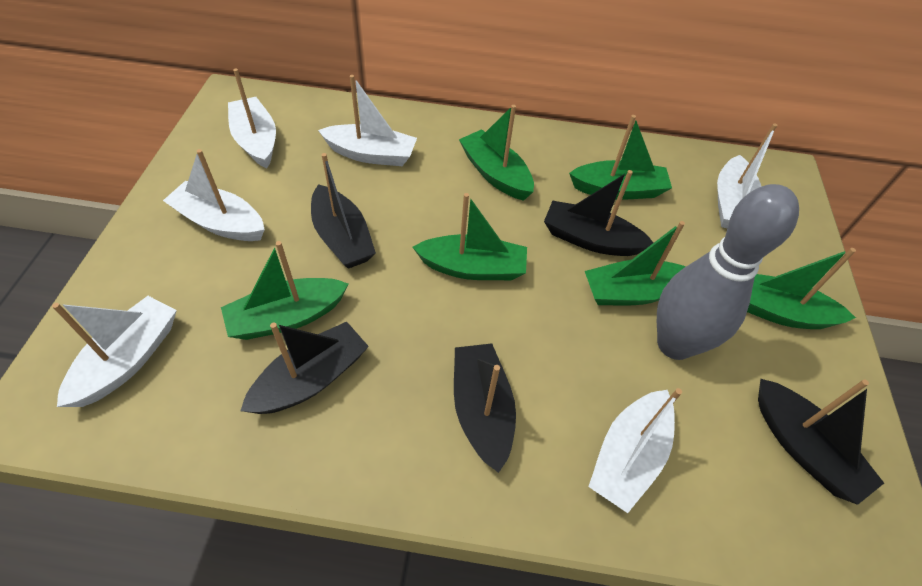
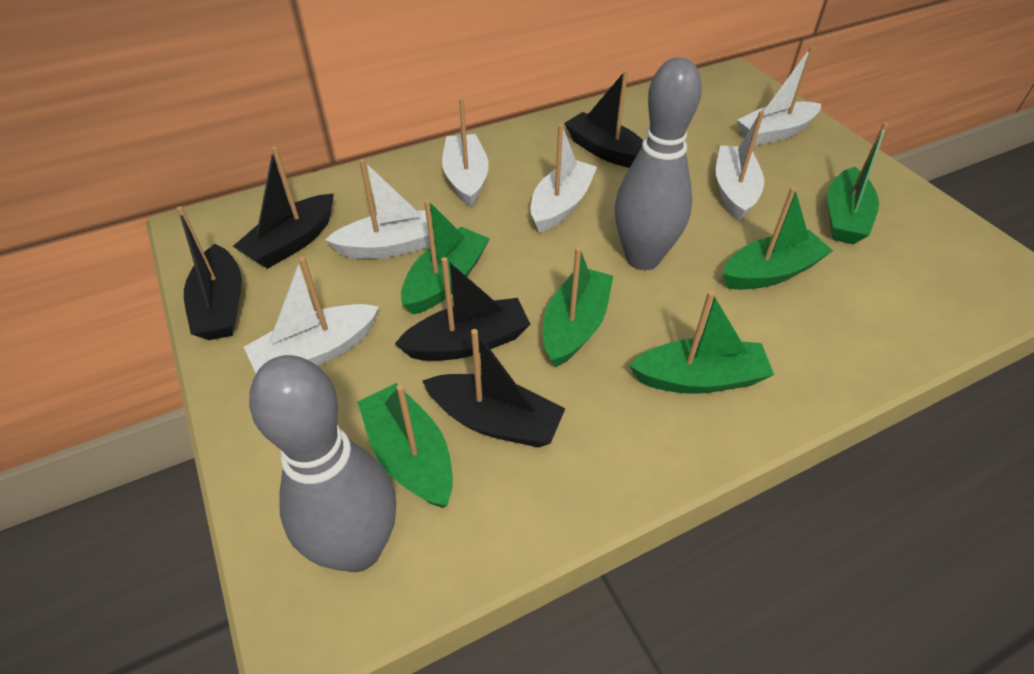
grey bowling pin: [657,184,799,360] = 1 -> [249,355,396,572] [615,58,702,270] = 2

